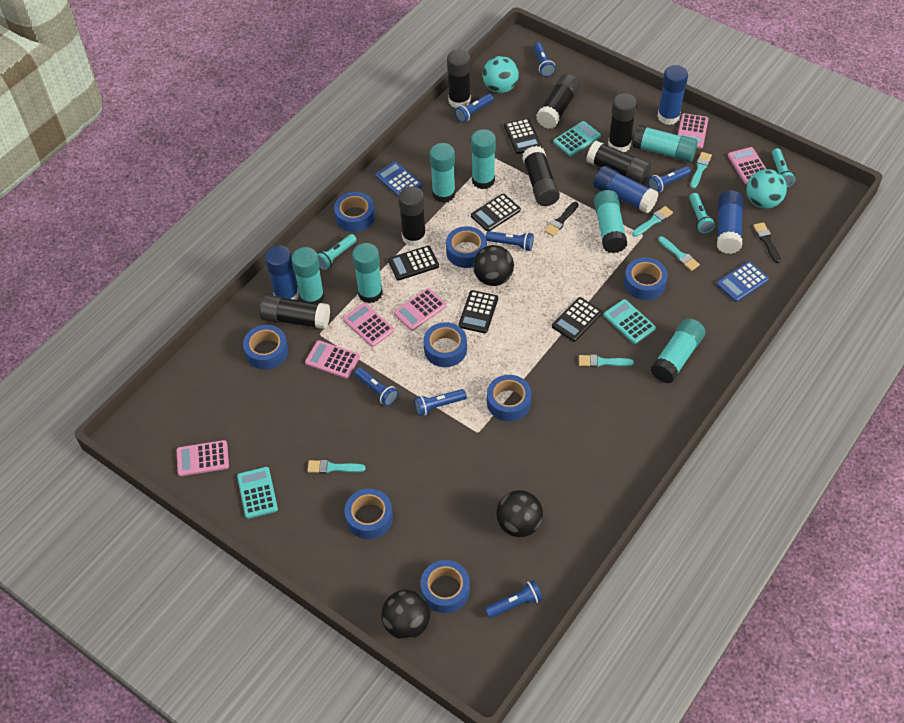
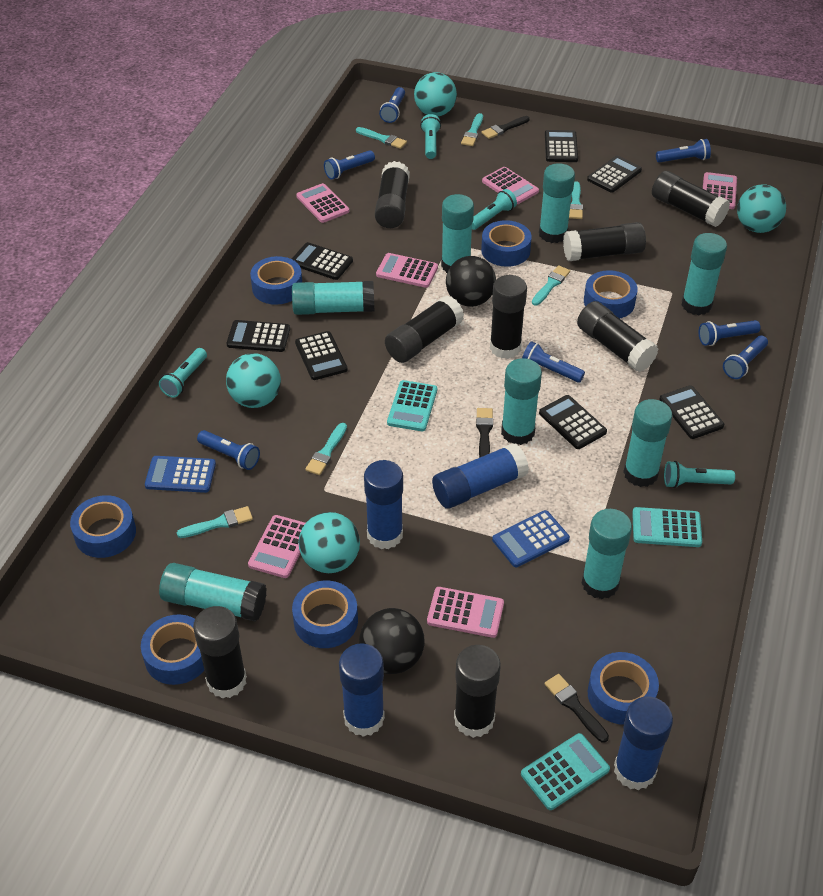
black ball: [381,590,431,640] [473,245,514,286] [496,490,543,537] = 3 -> [359,608,425,674] [446,256,496,307] = 2
black brush: [544,202,578,236] [753,222,781,263] = 2 -> [476,408,493,458] [482,116,530,139] [544,674,609,743] = 3
black calculator: [388,246,439,281] [458,290,498,333] [471,194,521,232] [504,118,542,154] [552,297,602,342] = 5 -> [226,320,290,352] [292,242,353,280] [295,331,348,380] [539,395,607,449] [545,130,578,162] [587,156,642,193] [659,385,724,439] = 7
black glue stick: [260,295,330,329] [398,187,426,247] [447,50,471,108] [522,146,560,206] [536,74,580,129] [586,141,651,184] [608,93,637,152] = 7 -> [193,606,247,698] [375,161,410,228] [385,295,464,363] [454,645,501,738] [490,275,527,359] [563,222,646,261] [577,301,658,372] [652,171,730,227] = 8
blue tape: [243,325,288,370] [334,192,375,232] [345,489,393,539] [421,560,470,613] [423,322,467,367] [446,226,487,268] [487,375,532,421] [624,257,668,300] = 8 -> [70,495,136,558] [141,614,204,685] [250,256,302,305] [292,580,358,648] [481,220,532,267] [584,270,638,319] [588,652,659,725] = 7
turquoise ball: [482,56,519,93] [746,169,787,209] = 2 -> [226,353,281,408] [298,512,360,573] [414,72,457,116] [737,184,786,233] = 4
turquoise brush: [307,460,366,473] [579,355,634,367] [632,206,673,237] [658,236,700,271] [690,152,712,189] = 5 -> [177,506,253,538] [305,423,347,475] [356,127,407,149] [461,113,483,146] [532,265,570,306] [569,181,583,219] = 6
turquoise flashlight: [318,234,357,270] [689,193,715,233] [772,148,796,187] = 3 -> [159,348,207,398] [420,114,441,159] [472,189,517,230] [664,461,735,488] = 4
turquoise glue stick: [291,247,325,303] [352,243,383,303] [430,143,456,203] [471,129,496,189] [594,190,628,253] [633,125,698,162] [651,318,706,383] = 7 -> [159,563,267,622] [292,281,374,315] [441,194,474,273] [501,358,542,445] [539,163,575,243] [581,509,632,599] [623,399,673,487] [682,233,727,315] = 8

